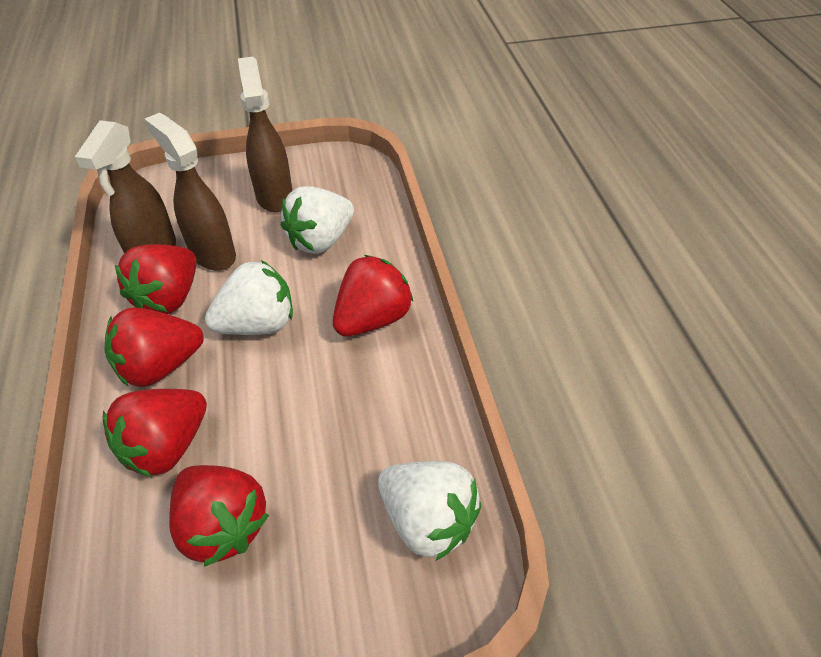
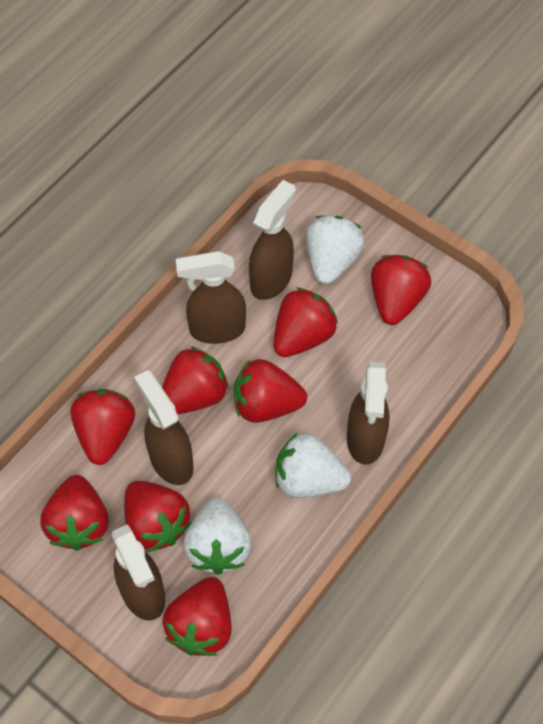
brown spray bottle: [75,120,176,253] [144,112,236,271] [238,57,293,212] = 3 -> [112,524,165,620] [134,370,194,485] [176,251,246,344] [249,180,296,300] [347,362,390,465] = 5
red strawberry: [103,389,207,477] [104,308,204,387] [115,244,197,314] [169,465,269,567] [333,255,413,337] = 5 -> [41,475,109,551] [71,389,135,465] [124,481,192,552] [162,346,229,414] [163,577,232,656] [234,359,307,423] [274,288,338,357] [371,255,431,325] = 8

